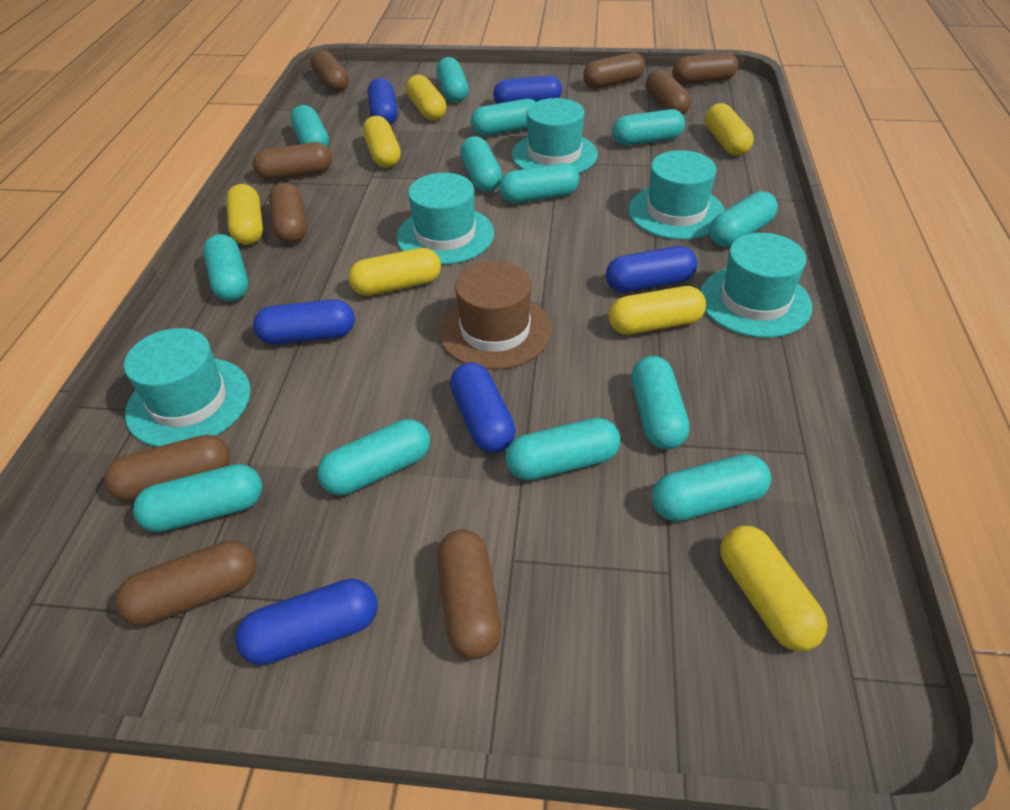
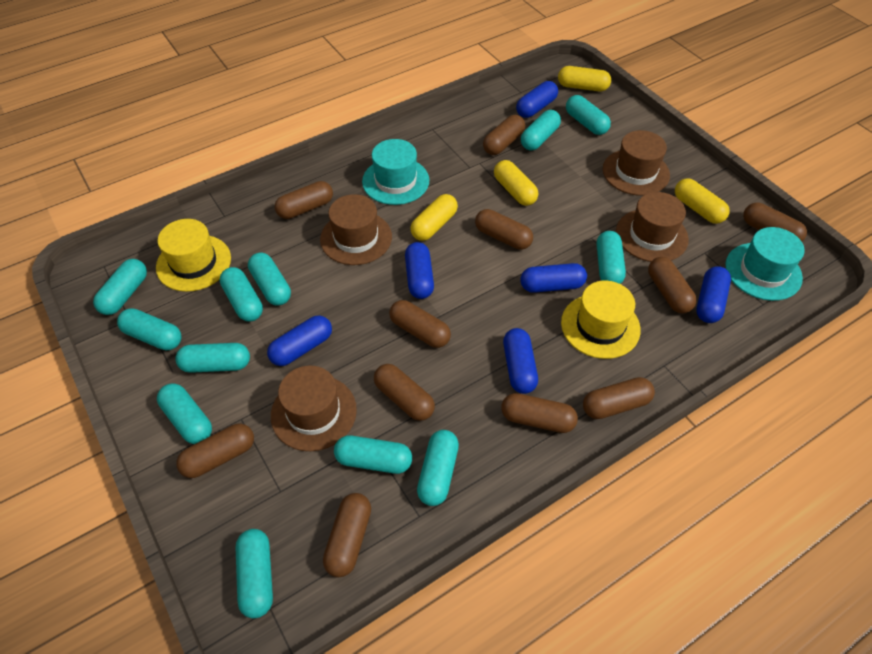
brown capsule: [104,435,230,501] [115,540,257,625] [253,142,332,180] [269,183,307,244] [311,50,349,92] [437,530,502,659] [583,53,645,89] [646,70,691,115] [672,52,738,85] = 9 -> [176,424,254,478] [275,181,333,219] [323,493,371,577] [374,364,435,421] [389,300,451,348] [475,209,533,250] [483,115,525,155] [501,393,578,433] [583,377,655,419] [648,257,697,313] [743,203,807,242] = 11
brown hat: [439,261,552,370] = 1 -> [271,365,357,451] [320,194,392,265] [603,130,670,196] [616,192,689,262] = 4
turquoise capsule: [133,464,263,532] [203,234,248,301] [290,105,329,147] [317,419,430,495] [436,57,468,103] [460,136,502,192] [471,99,536,136] [499,163,579,203] [505,418,620,480] [612,109,685,146] [631,356,690,450] [652,454,771,522] [709,191,778,247] = 13 -> [93,259,147,315] [117,308,182,351] [157,383,212,444] [175,343,250,373] [220,267,263,322] [235,529,273,619] [248,252,291,306] [334,436,412,474] [417,430,459,506] [521,110,561,150] [566,95,611,135] [597,231,626,284] = 12
turquoise hat: [124,328,251,447] [397,173,494,265] [512,98,598,173] [628,150,725,240] [700,233,812,338] = 5 -> [362,139,429,205] [725,227,805,301] = 2
yellow capsule: [226,184,263,245] [348,248,441,296] [363,116,401,168] [406,75,447,121] [609,286,706,335] [705,103,754,156] [720,526,828,651] = 7 -> [410,194,458,241] [494,160,538,206] [558,66,611,91] [675,178,730,224] = 4
yellow hat: none = 0 -> [156,219,231,292] [561,281,641,359] = 2

